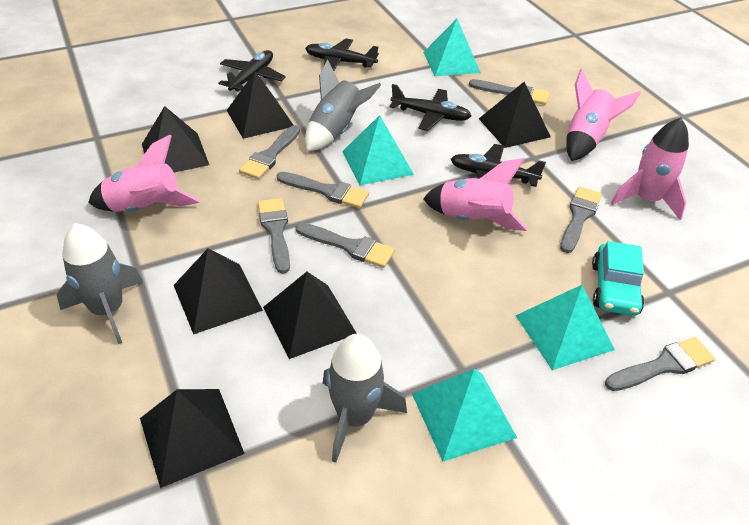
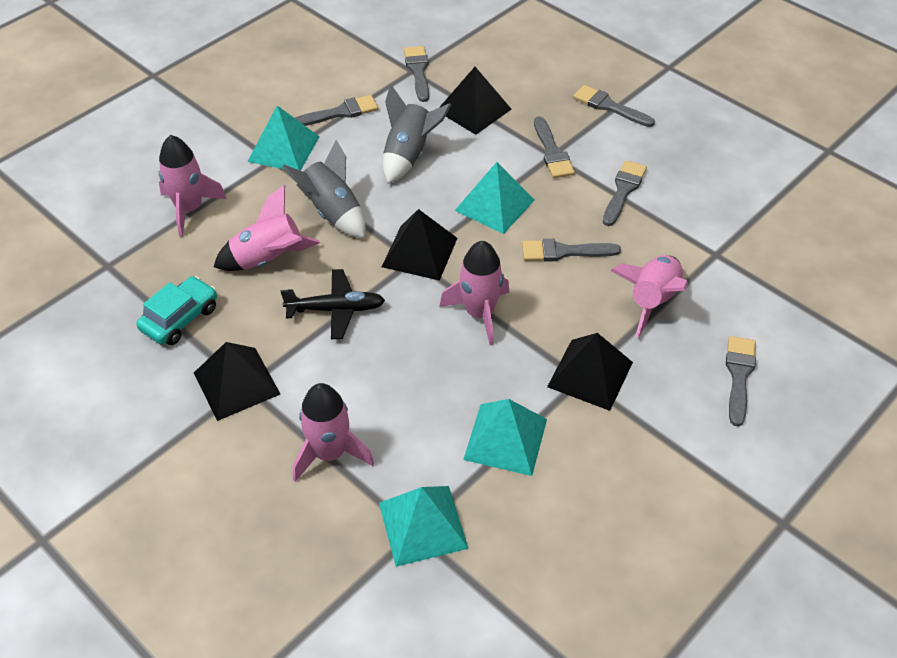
black plane: [219,50,286,91] [305,38,379,71] [390,84,471,131] [451,144,546,187] = 4 -> [281,269,385,339] = 1
black pyramid: [140,389,245,488] [142,106,209,172] [174,248,263,335] [227,71,293,139] [263,272,357,359] [479,82,551,148] = 6 -> [194,342,280,421] [382,209,457,281] [439,67,511,135] [547,333,633,411] = 4
grey rocket: [57,223,143,344] [305,59,381,151] [323,334,407,463] = 3 -> [282,140,366,238] [383,85,451,184] = 2
pink rocket: [88,135,200,212] [423,158,528,231] [566,69,641,161] [611,118,689,220] = 4 -> [159,135,227,237] [214,185,320,271] [293,383,374,482] [439,241,509,345] [611,255,688,337] = 5

